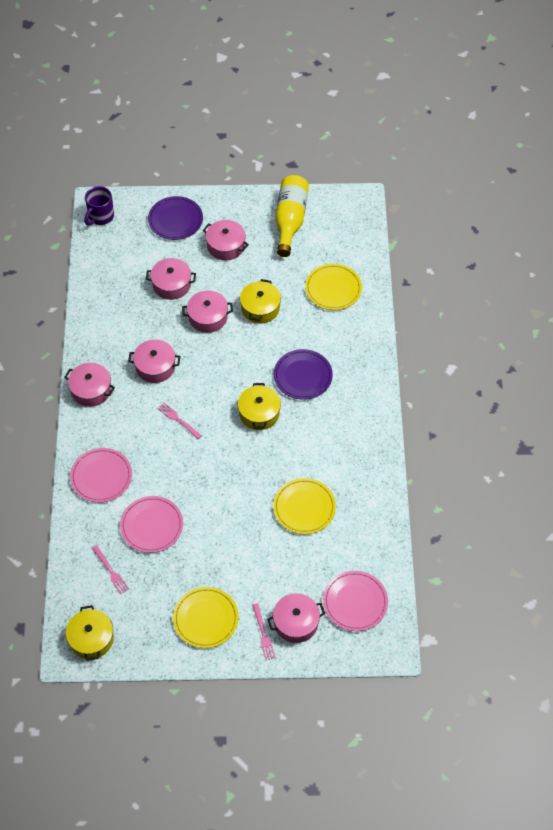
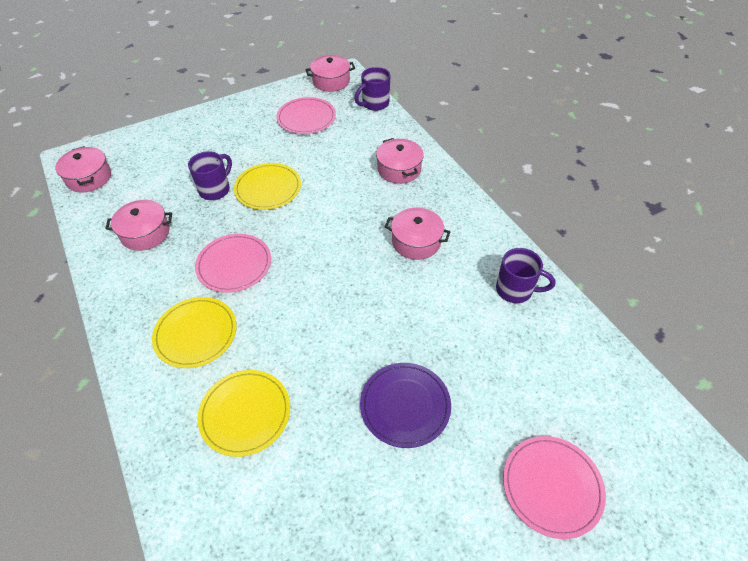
pink fork: [92,545,129,594] [158,403,202,439] [252,603,276,661] = 3 -> none = 0
pink pot: [65,363,115,407] [128,340,181,383] [146,258,196,300] [182,291,233,333] [203,220,249,260] [267,593,325,643] = 6 -> [55,146,111,192] [105,200,172,251] [305,55,355,92] [376,138,424,184] [385,208,451,260] = 5
purple mug: [84,186,114,226] = 1 -> [188,151,232,200] [354,67,390,111] [496,248,555,303] = 3
purple plate: [148,196,203,240] [274,349,333,400] = 2 -> [360,363,451,448] = 1
yellow bottle: [275,175,309,257] = 1 -> none = 0
yellow pot: [66,605,114,661] [238,383,281,430] [240,279,281,323] = 3 -> none = 0

